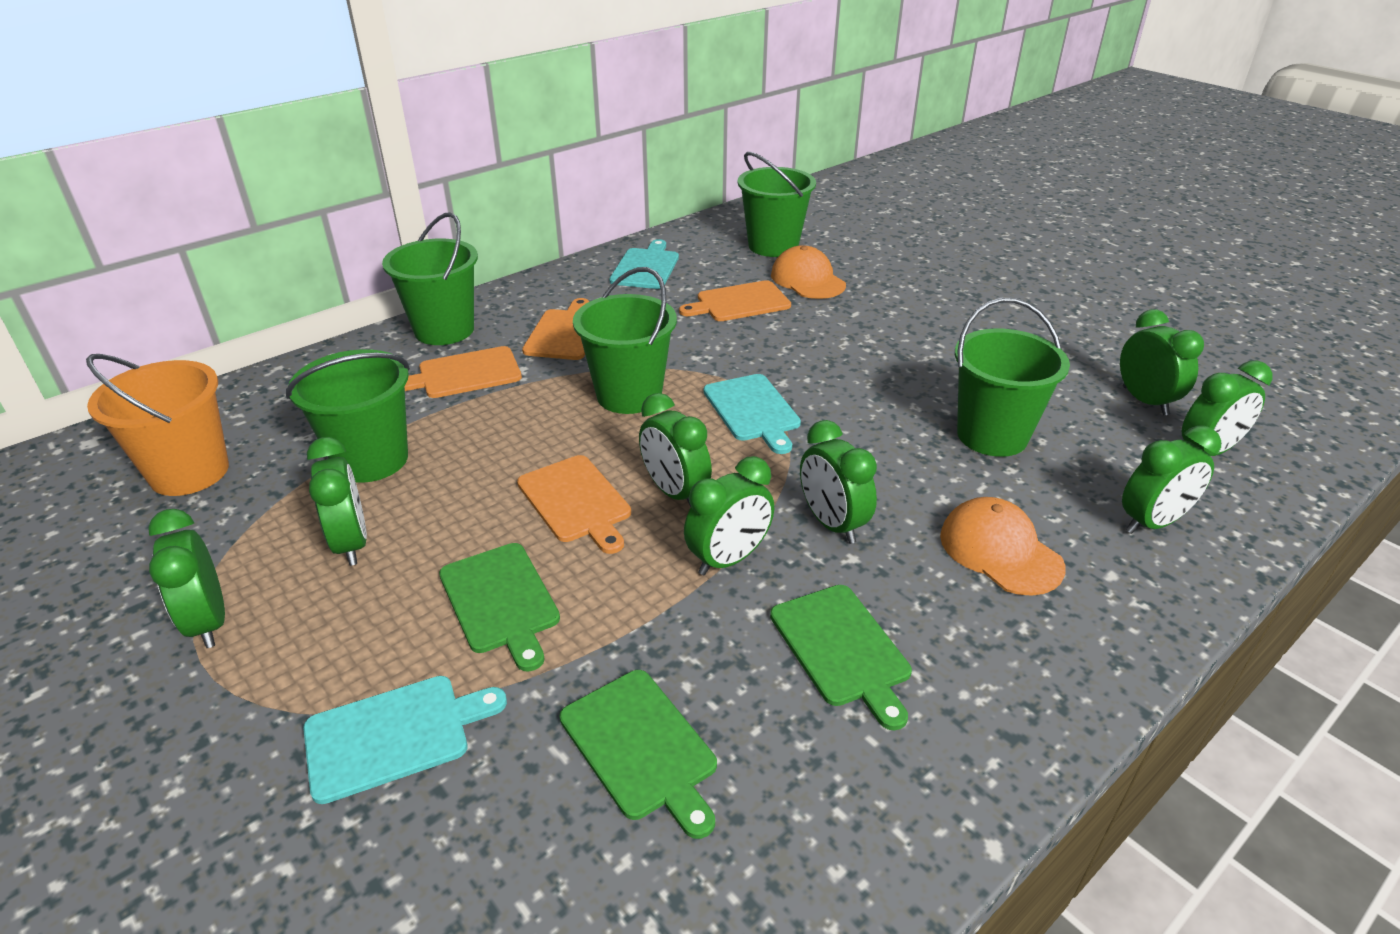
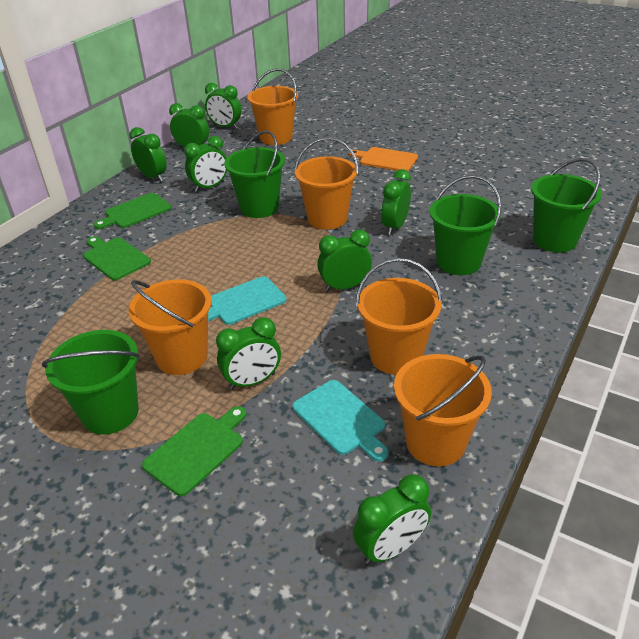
green bucket: [286,349,410,483] [382,212,478,345] [573,267,677,414] [738,152,816,257] [955,298,1070,457] = 5 -> [42,330,140,435] [224,131,285,218] [430,175,501,275] [531,158,602,252] = 4
orange bucket: [86,354,229,496] = 1 -> [129,279,212,375] [247,69,298,145] [294,137,358,230] [356,258,442,375] [394,354,492,466] = 5
orange cap: [771,245,846,299] [940,497,1065,596] = 2 -> none = 0
orange cutting board: [405,346,522,398] [517,455,631,554] [522,298,589,360] [679,280,791,321] = 4 -> [349,147,418,171] = 1
turquoise cutting board: [303,676,507,804] [609,239,679,289] [704,374,801,454] = 3 -> [208,276,286,325] [292,380,389,462] = 2

